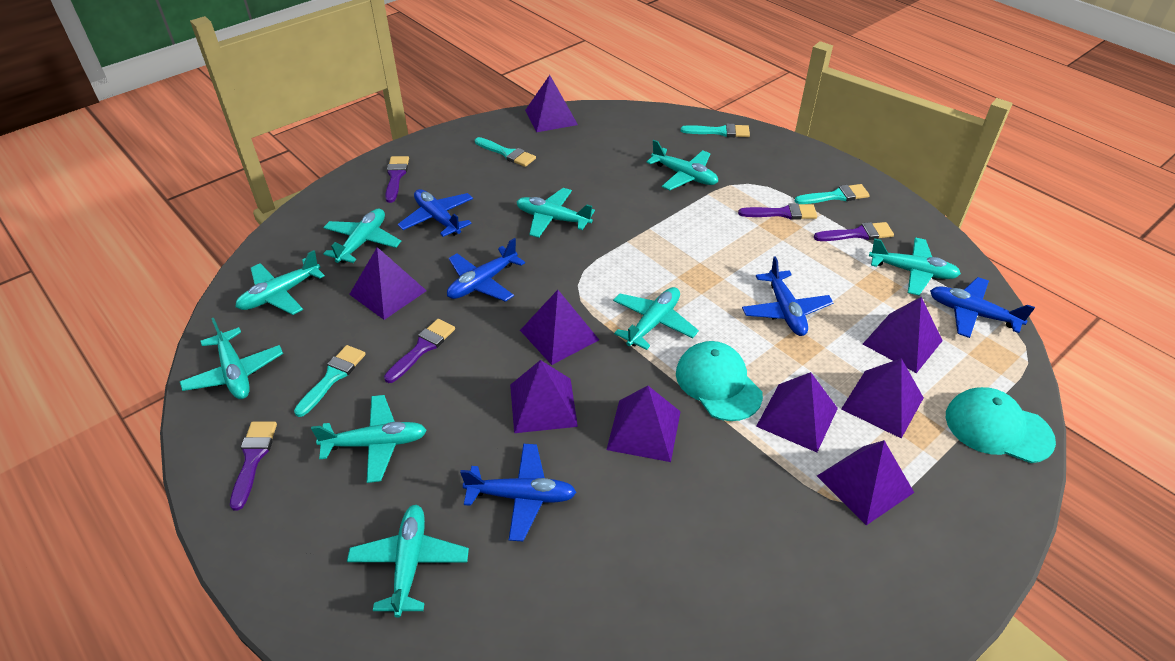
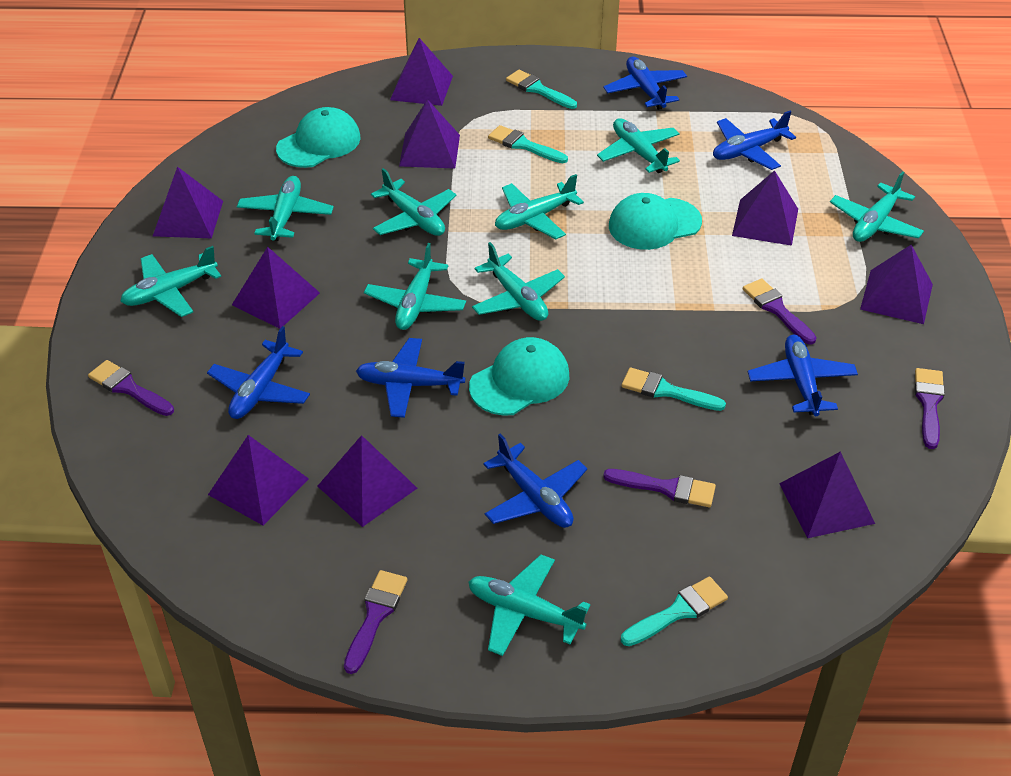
blue plane: [398,189,473,237] [447,238,525,302] [460,444,577,541] [742,256,833,336] [930,277,1035,338] = 5 -> [207,326,310,419] [356,338,465,418] [483,434,587,528] [603,57,687,110] [713,111,796,170] [748,335,858,416] = 6
turquoise cap: [676,341,763,421] [946,387,1056,463] = 2 -> [276,107,361,168] [469,337,570,416] [609,193,702,250] = 3

